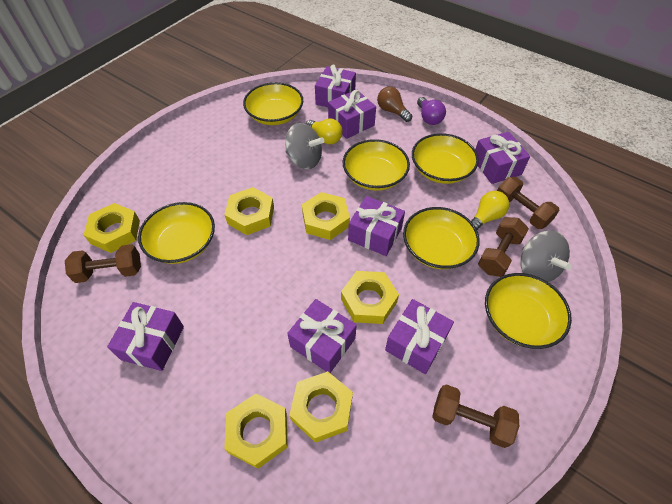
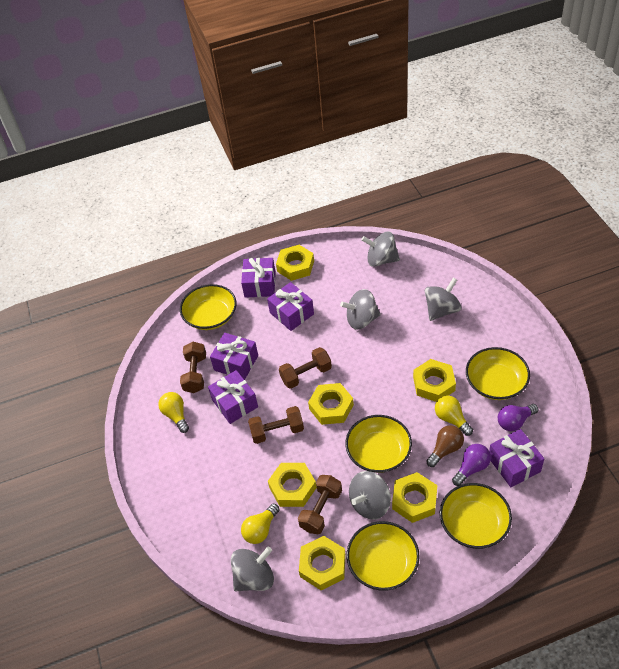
grey spinning top: [285,123,324,169] [520,230,572,282] = 2 -> [231,547,274,591] [340,289,381,330] [349,471,391,520] [361,231,400,267] [425,278,461,321] = 5
purple gift: [107,302,184,371] [287,299,357,373] [315,65,356,107] [328,89,376,139] [348,196,405,256] [385,299,454,374] [475,132,530,184] = 7 -> [208,370,258,424] [210,333,258,380] [241,258,276,298] [267,282,314,331] [489,429,544,487] = 5
purple light bulb: [417,97,446,125] = 1 -> [452,444,491,486] [498,404,538,431] = 2
yellow bowl: [138,202,215,264] [243,82,303,125] [342,139,410,191] [403,207,480,269] [412,133,479,184] [485,273,572,349] = 6 -> [180,284,237,330] [345,415,412,473] [347,521,420,591] [440,483,512,549] [466,347,530,400] = 5
yellow light bulb: [306,119,343,144] [471,191,509,230] = 2 -> [158,392,189,433] [241,504,280,544] [435,395,473,436] = 3

